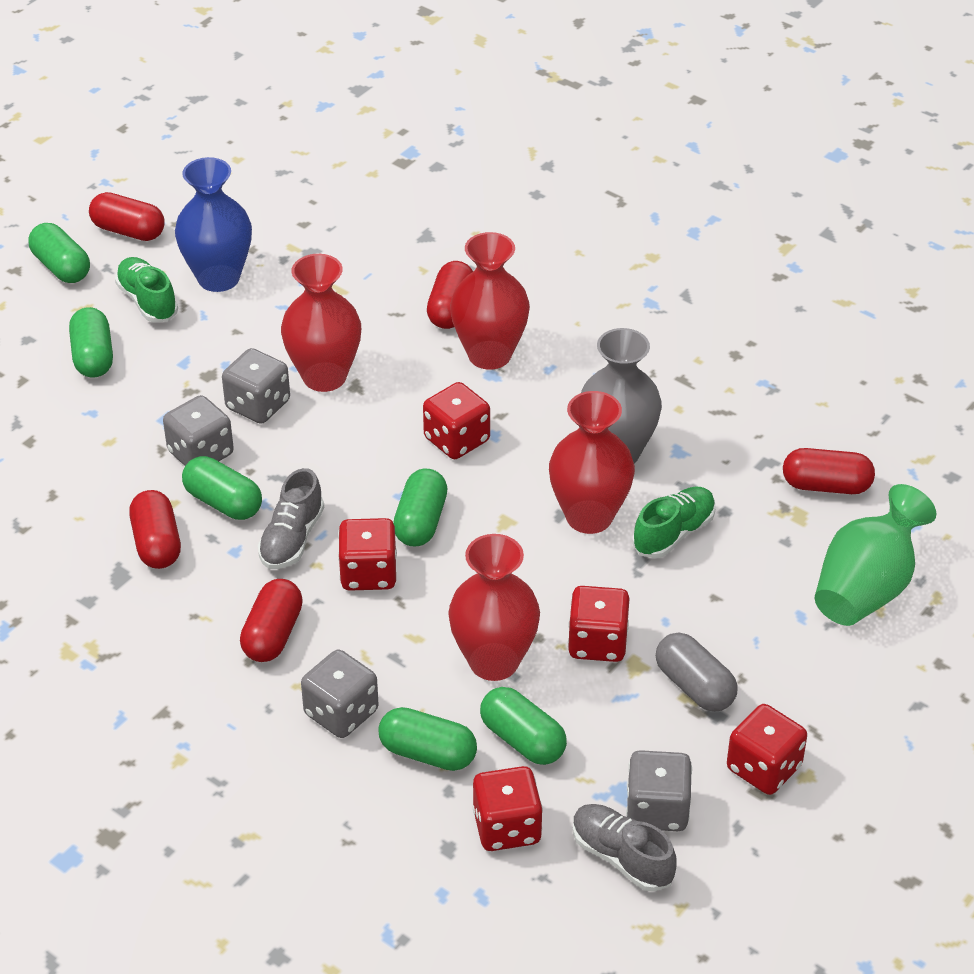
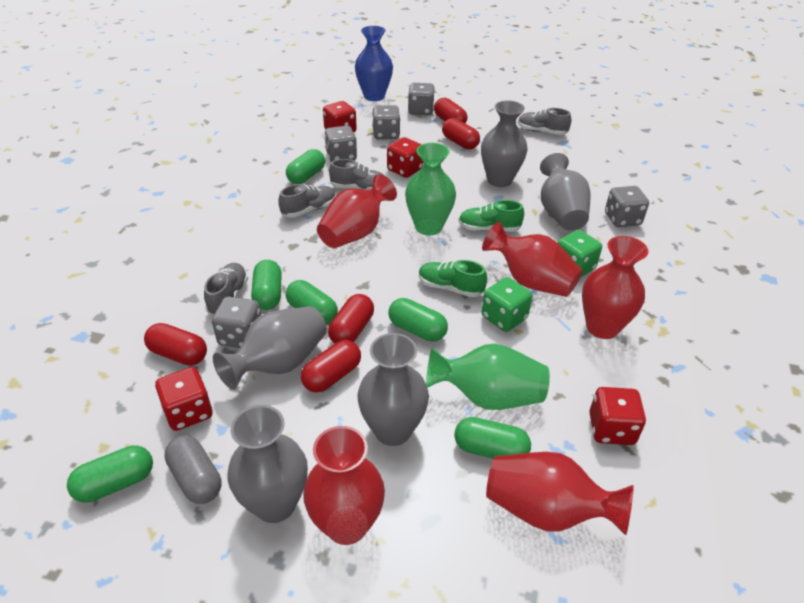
green dice: none = 0 -> [482,277,532,332] [557,230,602,278] = 2
green vase: [815,484,936,626] = 1 -> [405,143,456,236] [426,344,550,410] = 2
grey dice: [163,395,234,466] [222,348,290,424] [301,650,379,738] [626,750,692,831] = 4 -> [212,297,261,348] [325,126,357,162] [372,105,400,139] [408,83,435,115] [605,186,649,227] = 5
grey shoe: [258,468,324,569] [573,804,677,892] = 2 -> [204,263,248,316] [278,184,336,218] [329,159,385,190] [518,108,571,135] = 4
grey vase: [581,328,662,463] = 1 -> [213,306,327,390] [228,405,308,523] [357,333,429,446] [481,100,528,187] [540,153,591,231] = 5
red dice: [338,518,397,591] [423,382,490,459] [473,766,543,851] [568,586,630,662] [727,704,807,795] = 5 -> [155,367,212,431] [323,101,357,132] [387,137,423,178] [589,387,646,445] = 4
red vase: [281,254,361,392] [448,534,540,681] [450,232,530,370] [549,391,635,534] = 4 -> [303,426,385,545] [317,174,397,248] [482,221,583,297] [486,452,633,535] [582,236,649,339] = 5

